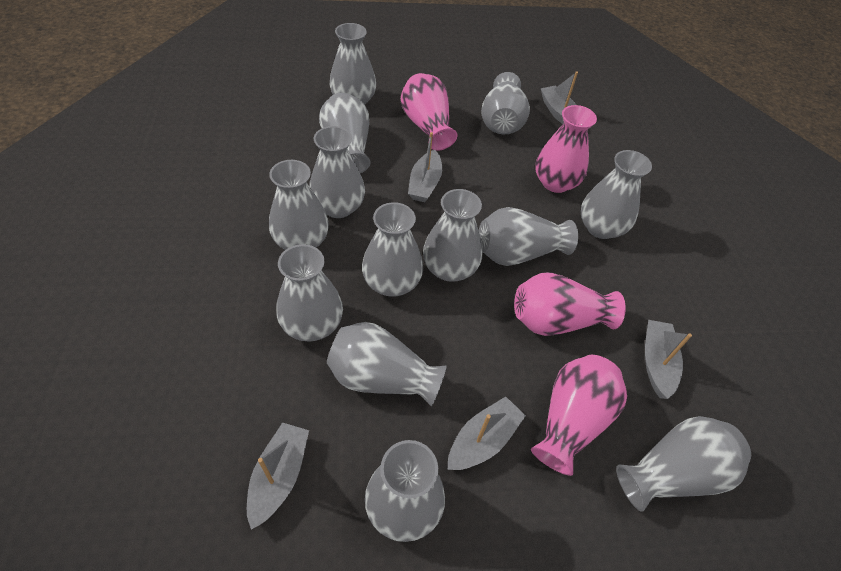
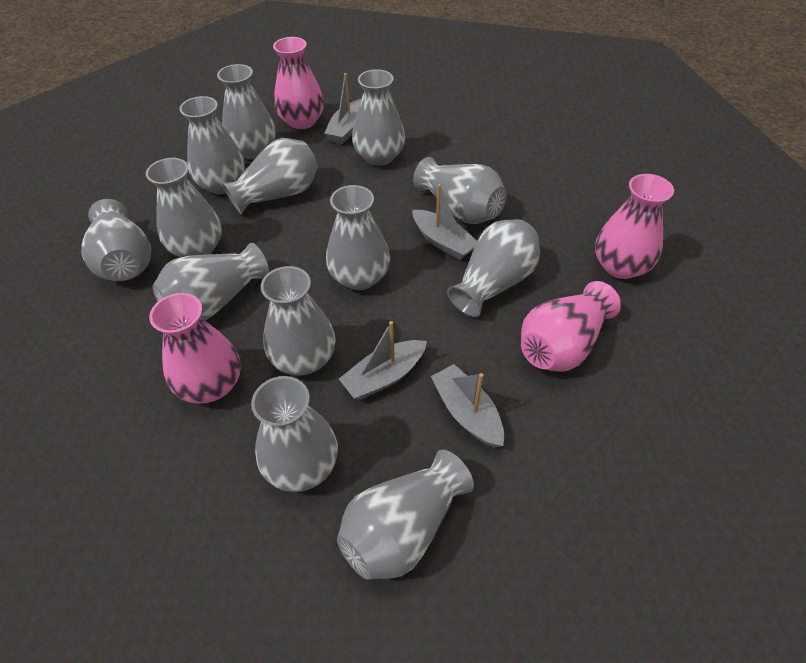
grey boat: [247,422,309,530] [408,132,442,202] [448,397,526,470] [541,71,578,124] [645,320,692,399] = 5 -> [324,73,361,144] [339,321,427,400] [412,184,477,260] [431,364,504,448] = 4

